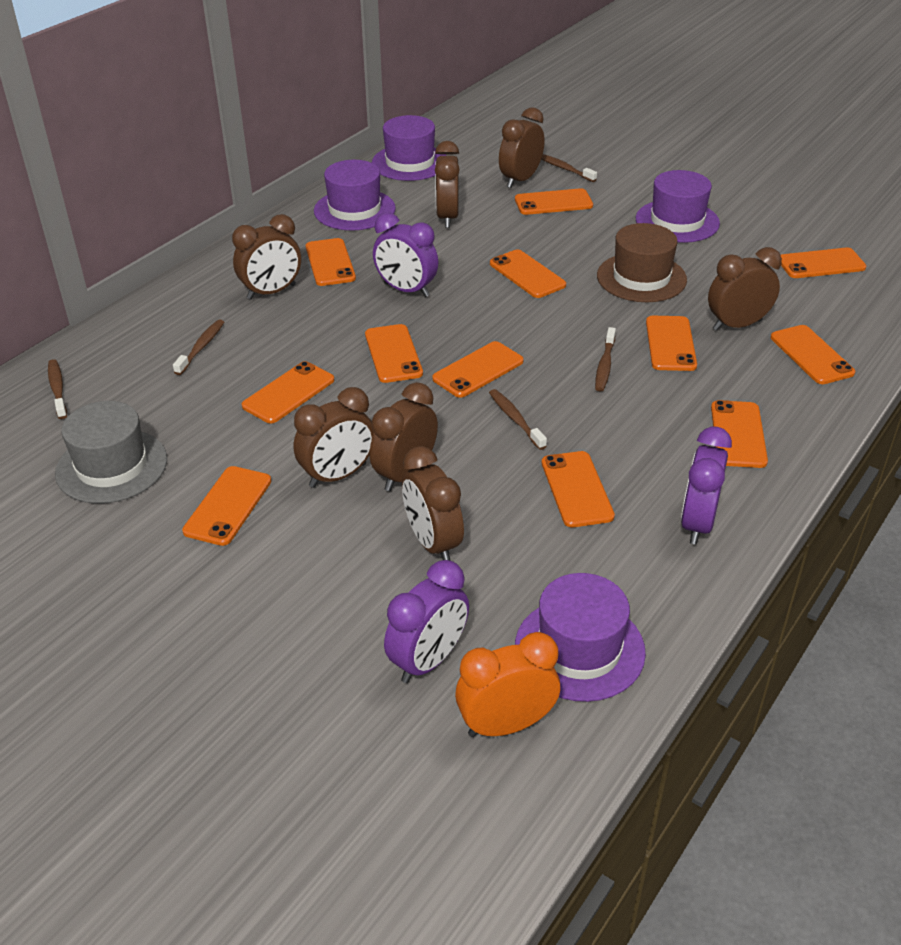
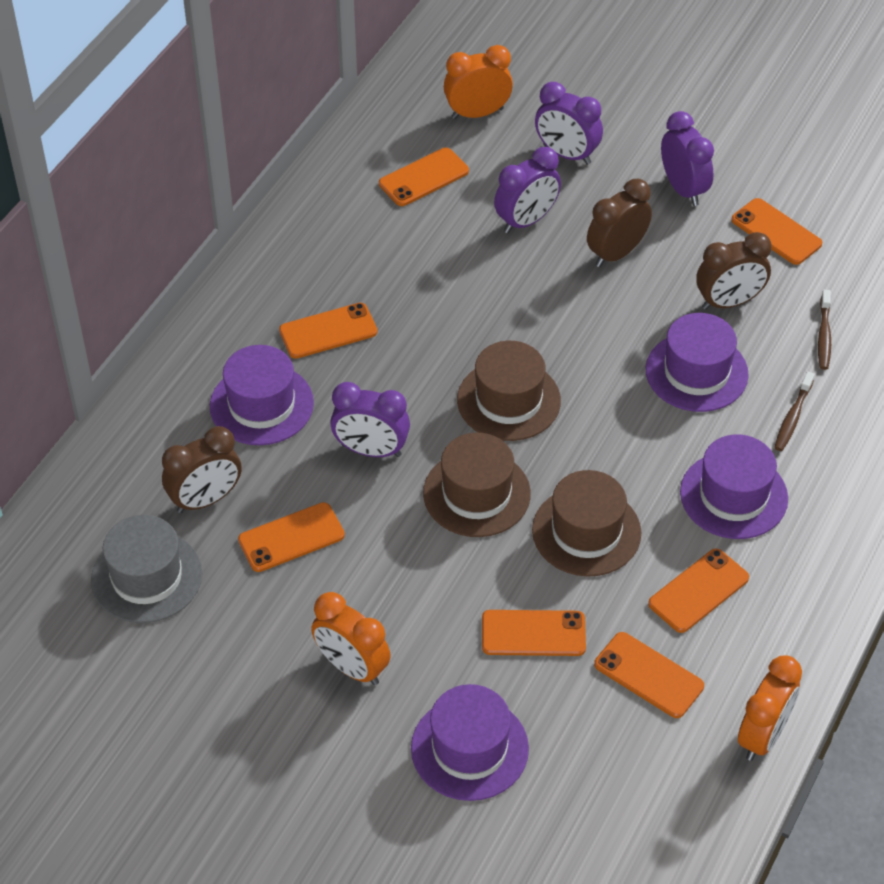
brown clock: [232,214,301,300] [293,387,374,488] [370,382,438,491] [402,446,464,560] [435,141,460,228] [499,107,545,188] [708,247,782,331] = 7 -> [162,426,242,513] [587,179,652,267] [696,232,772,310] = 3
brown hat: [597,223,687,302] = 1 -> [423,433,531,537] [457,341,561,441] [532,470,641,577] = 3
brown toothbrush: [48,359,67,419] [173,319,224,375] [489,389,547,450] [541,154,597,182] [595,327,616,392] = 5 -> [774,372,815,451] [818,290,831,370] = 2
orange clock: [455,632,560,737] = 1 -> [311,592,391,685] [444,45,513,119] [738,656,802,761] = 3
orange phone: [182,466,271,546] [242,361,334,423] [306,238,356,286] [365,324,423,383] [432,341,524,398] [490,249,566,298] [515,188,593,215] [542,451,615,527] [646,316,697,371] [711,400,768,468] [771,325,855,384] [781,248,866,278] = 12 -> [238,502,345,572] [279,303,377,359] [379,148,469,206] [482,610,586,656] [594,632,704,718] [648,548,749,633] [731,198,822,265] = 7
purple clock: [373,213,438,297] [384,560,469,683] [681,427,732,545] = 3 -> [330,382,410,457] [494,147,561,233] [535,82,603,165] [661,111,714,206] = 4

